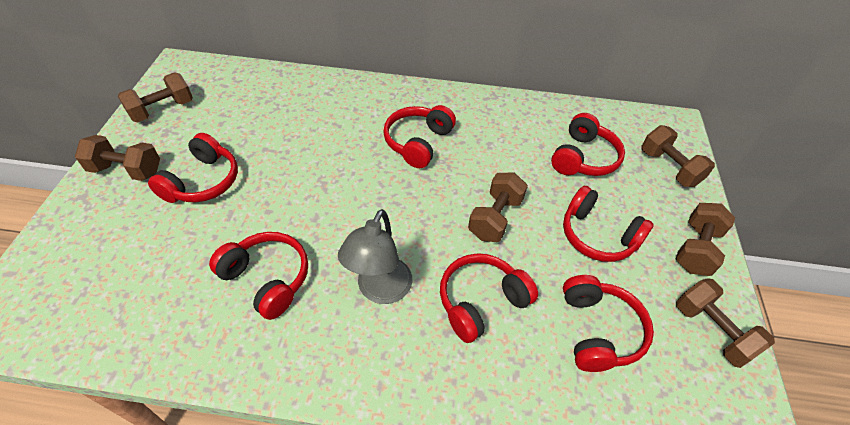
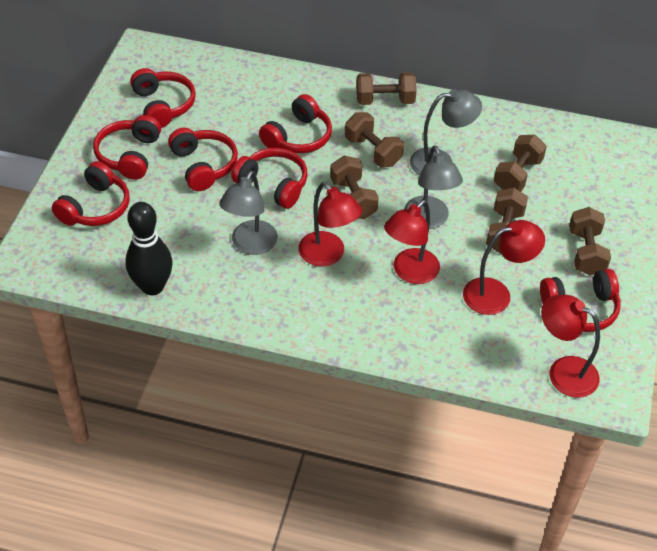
black bowling pin: none = 0 -> [125,202,173,295] = 1
grey lamp: [338,209,412,304] = 1 -> [219,170,278,255] [404,145,463,229] [410,89,482,176] = 3
red lamp: none = 0 -> [298,182,362,266] [384,200,440,284] [463,220,545,315] [541,295,600,398] = 4

